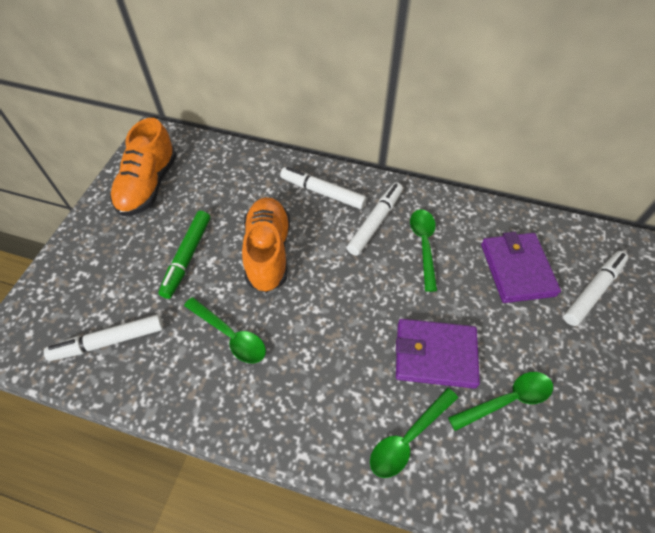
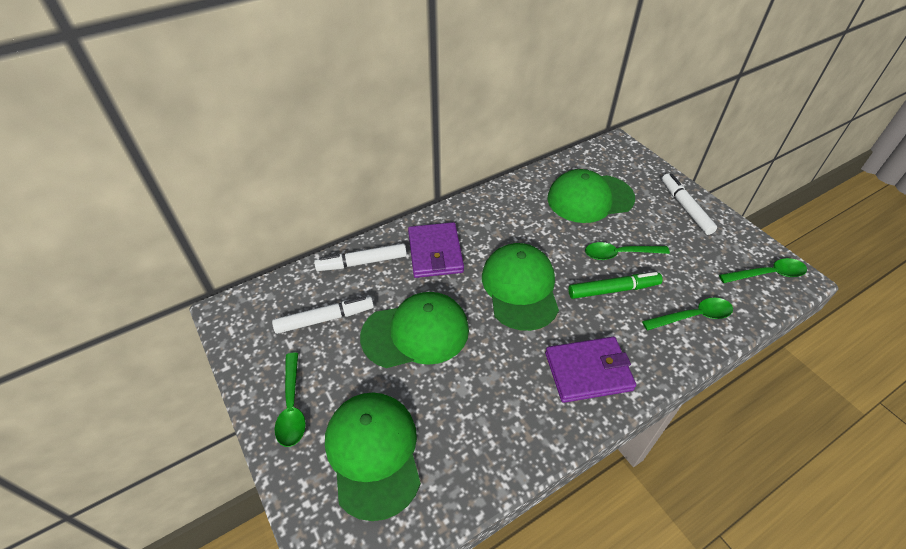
green cap: none = 0 -> [325,392,421,521] [360,292,469,368] [482,243,559,331] [547,169,635,223] = 4
orange shoe: [110,118,177,216] [242,197,290,293] = 2 -> none = 0
white marker: [44,314,163,361] [280,167,367,209] [347,182,403,256] [563,251,628,326] = 4 -> [272,296,374,334] [314,243,407,271] [662,173,717,235] = 3

